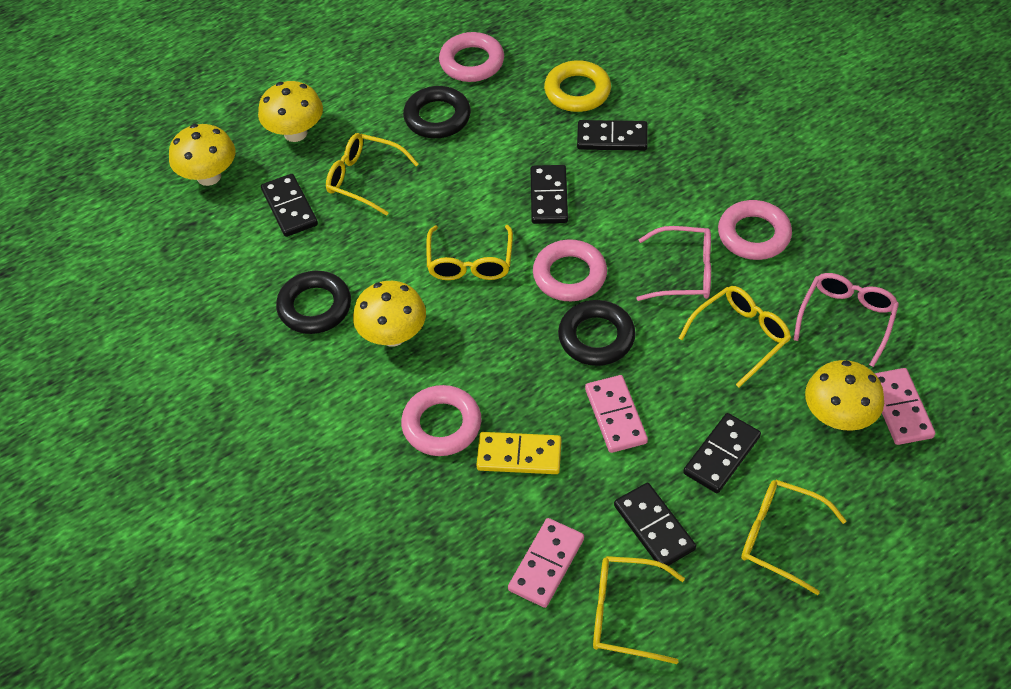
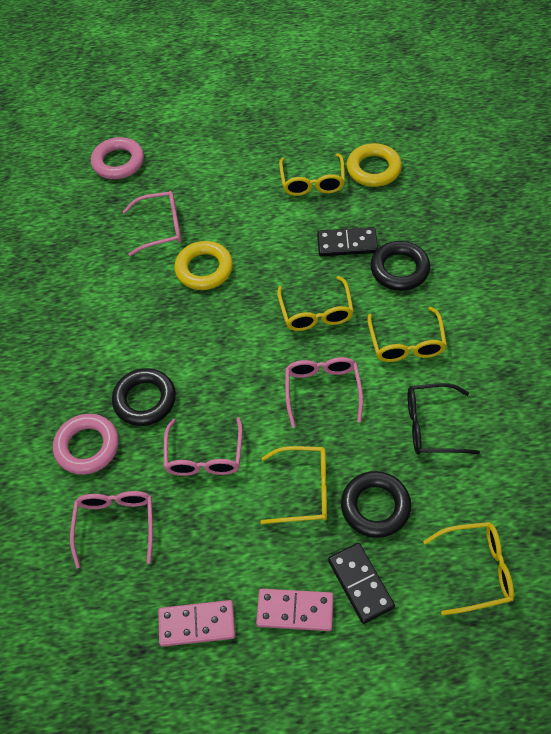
black domino: [261,174,318,237] [530,165,568,224] [577,120,648,151] [614,483,696,569] [683,413,761,493] = 5 -> [317,227,378,256] [328,543,395,624] = 2
black glasses: none = 0 -> [408,383,480,455] = 1
pink domino: [508,518,584,608] [585,375,648,453] [875,368,935,445] = 3 -> [158,600,235,647] [256,589,333,631] = 2
pink glasses: [636,226,711,301] [793,273,899,367] = 2 -> [70,491,153,568] [123,191,182,256] [164,417,243,476] [285,357,363,428] = 4
pink ring: [401,385,481,456] [439,32,504,82] [533,240,607,301] [718,200,792,260] = 4 -> [53,414,119,475] [91,137,144,179] = 2
yellow domino: [477,432,562,474] = 1 -> none = 0
yellow mushroom: [169,124,235,186] [258,81,323,142] [353,281,426,347] [805,360,884,431] = 4 -> none = 0
yellow ring: [544,60,611,112] = 1 -> [174,241,233,290] [347,143,402,187] = 2

